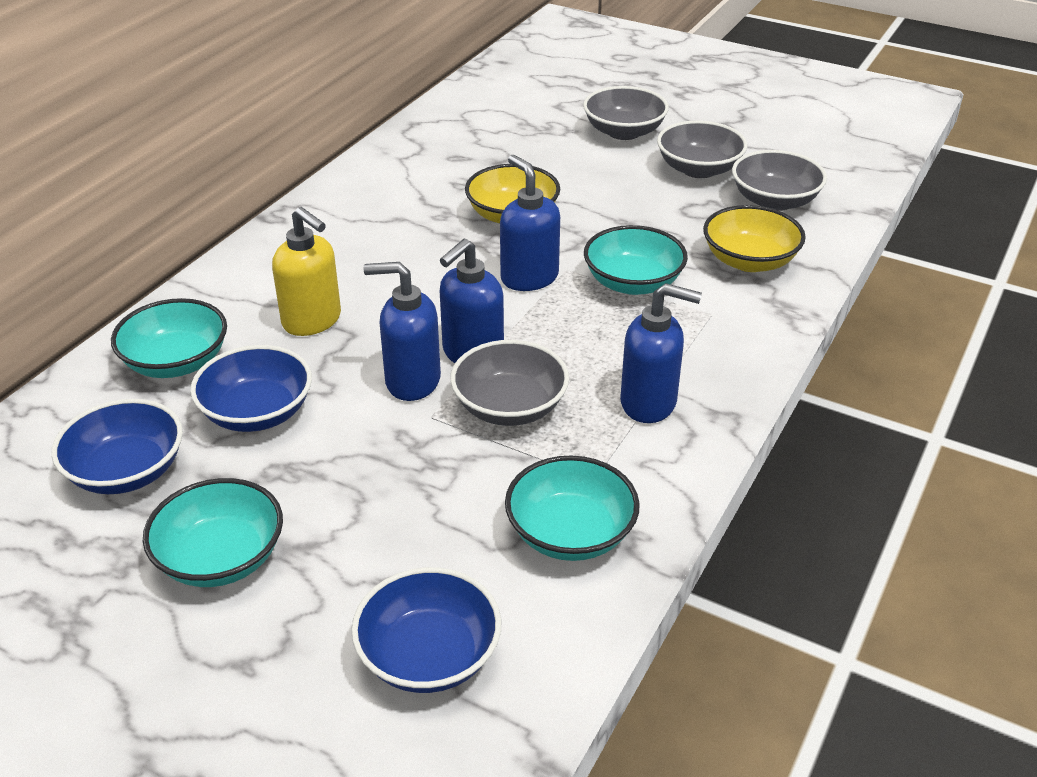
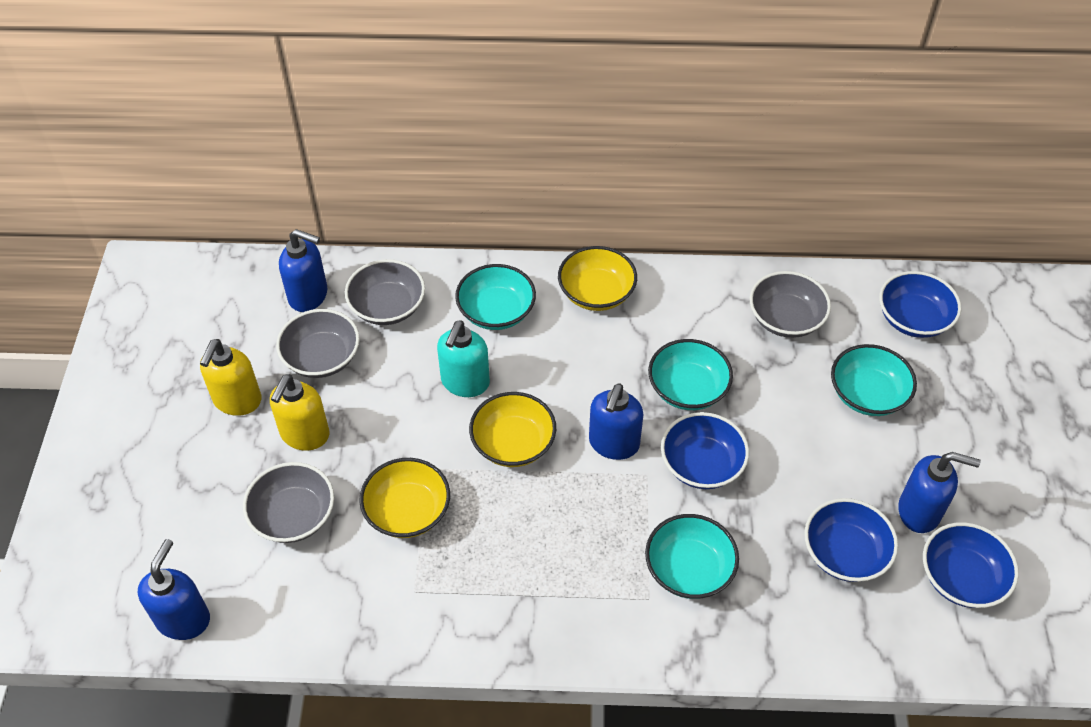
blue bowl: [51,399,183,494] [190,345,312,432] [351,567,501,693] = 3 -> [661,412,749,489] [804,498,898,582] [879,271,961,338] [923,522,1019,608] = 4
turquoise soap dispenser: none = 0 -> [437,321,490,397] = 1
yellow bowl: [465,164,560,223] [703,205,806,272] = 2 -> [359,458,450,538] [469,392,556,467] [558,246,637,311] = 3
yellow soap dispenser: [272,207,341,336] = 1 -> [200,339,261,416] [270,374,330,451] = 2

